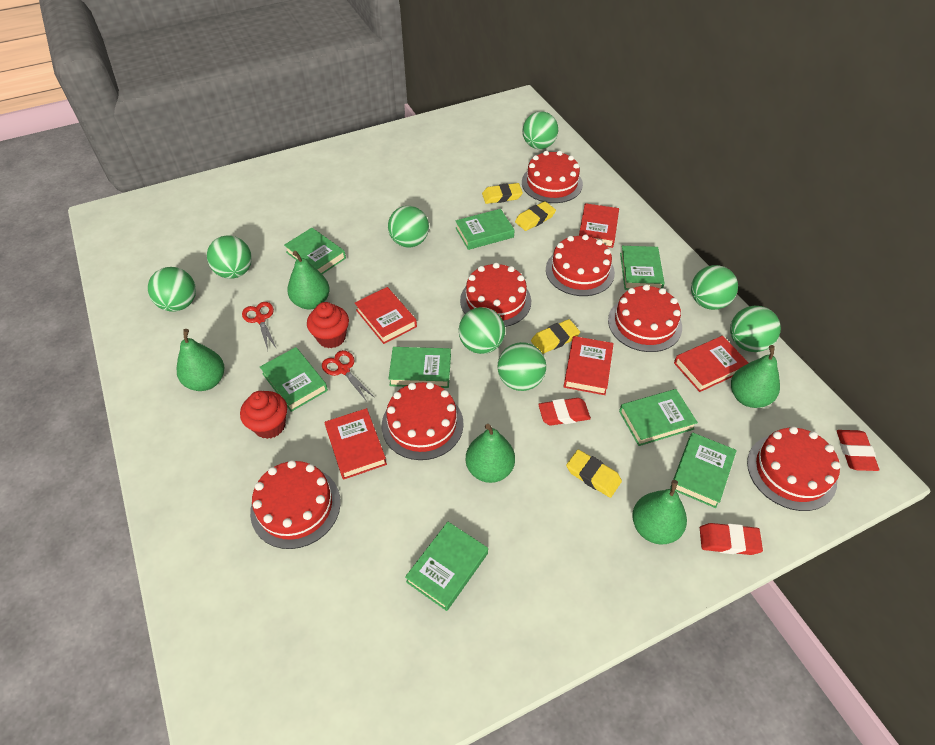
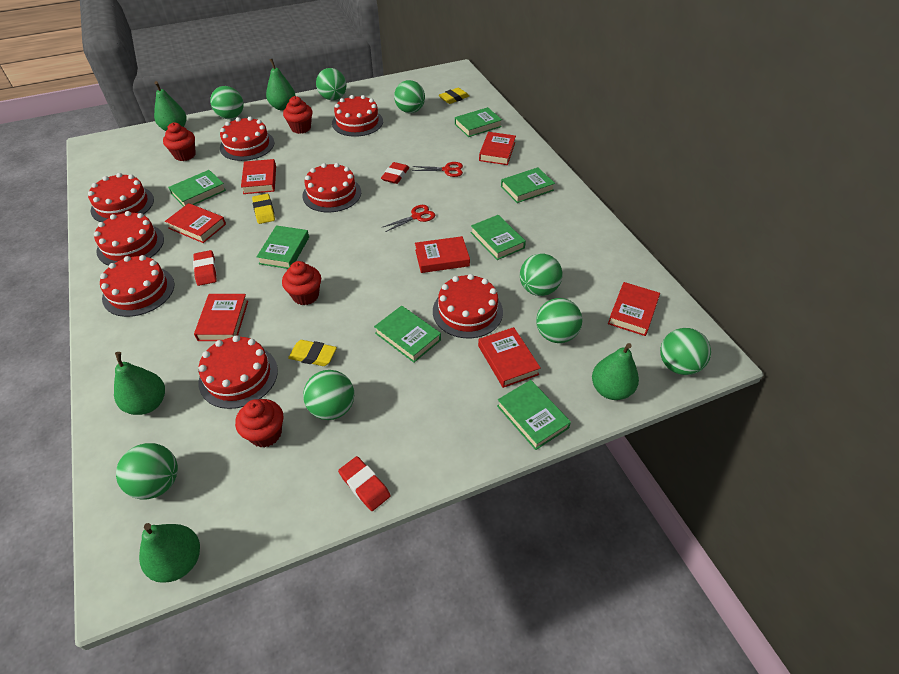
green book: [260,347,328,412] [284,228,346,274] [389,347,451,388] [405,522,488,611] [455,209,515,250] [619,389,698,446] [620,246,665,290] [670,432,737,508] = 8 -> [168,170,226,207] [257,225,309,269] [374,306,441,363] [455,107,502,137] [471,215,526,260] [497,380,571,450] [501,167,555,203] = 7
red book: [325,408,387,480] [355,287,417,344] [564,336,614,395] [579,203,619,248] [674,336,749,392] = 5 -> [165,203,226,243] [194,294,248,341] [241,159,276,194] [415,236,470,273] [478,327,540,388] [479,132,516,165] [608,282,660,336] = 7
red cake: [250,460,341,549] [382,382,464,460] [460,263,531,327] [522,151,583,203] [546,234,615,296] [608,284,682,352] [747,426,841,511] = 7 -> [88,173,154,222] [94,211,164,266] [100,255,175,317] [198,335,278,409] [220,117,275,161] [303,163,361,213] [332,95,383,137] [433,274,503,338] = 8
red cupcake: [240,391,287,439] [307,302,349,348] = 2 -> [163,123,196,161] [235,399,283,448] [282,261,321,305] [283,96,313,134] = 4
yellow eraser: [482,183,523,204] [515,201,556,231] [531,319,580,354] [566,449,622,498] = 4 -> [252,194,275,224] [288,340,337,366] [438,88,469,104] = 3

